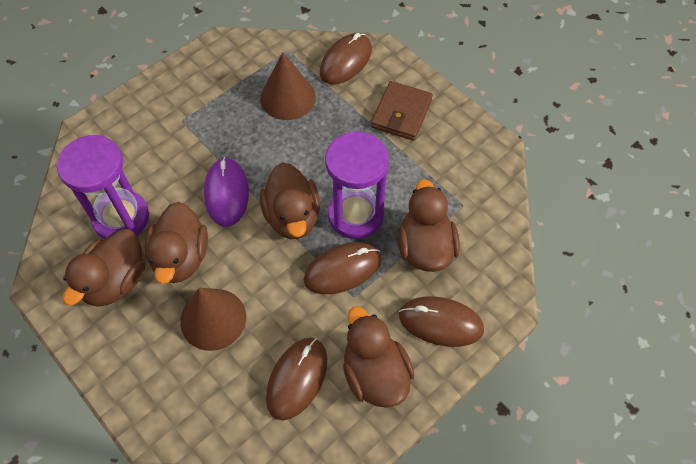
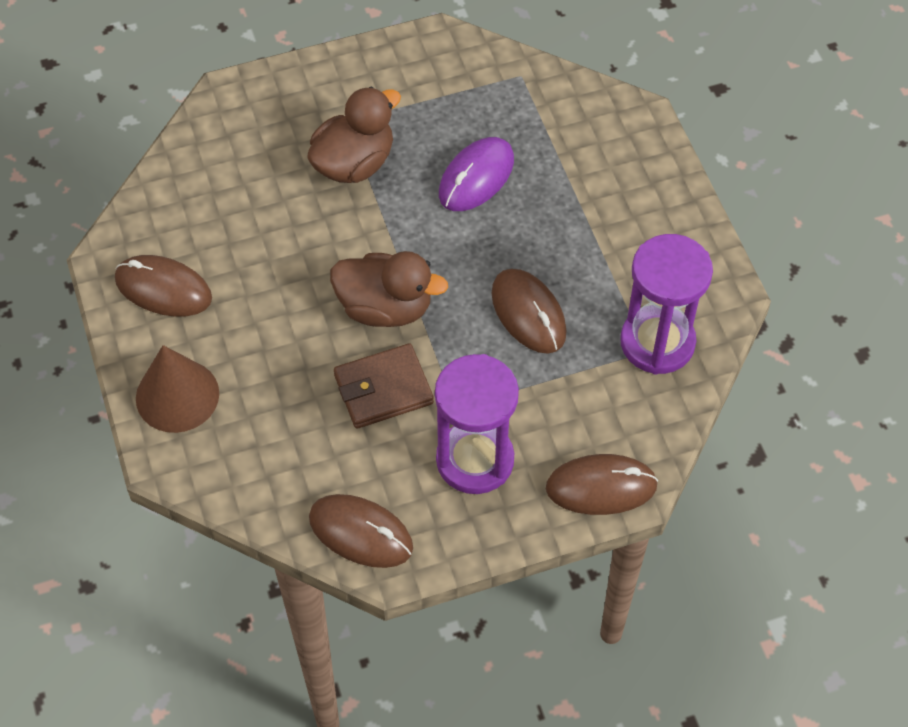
brown cone: [180,288,246,351] [260,52,316,120] = 2 -> [136,345,219,433] = 1
brown duck: [63,229,145,307] [145,202,208,284] [260,163,320,239] [343,306,415,408] [398,179,460,272] = 5 -> [307,87,401,183] [330,251,448,327] = 2

